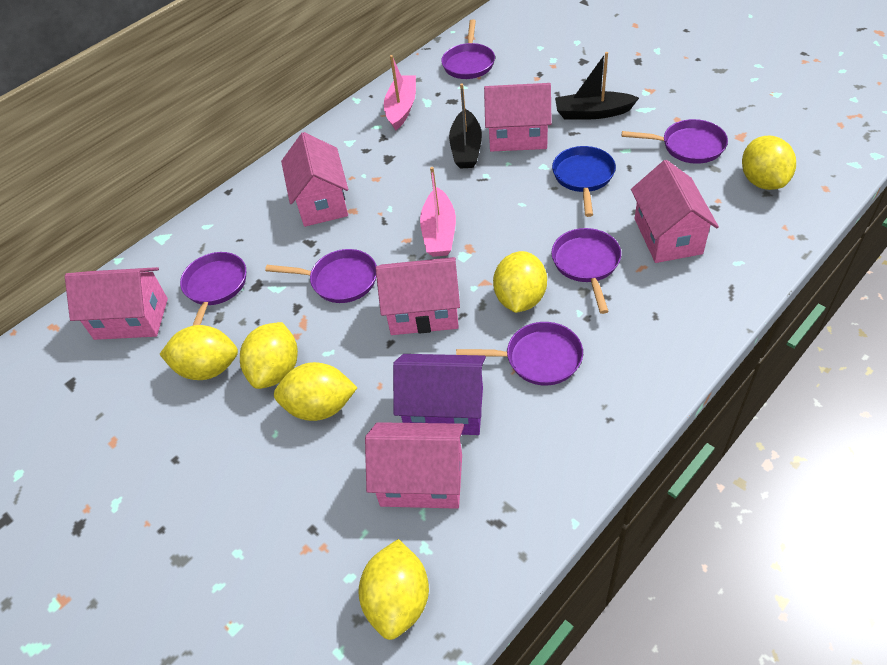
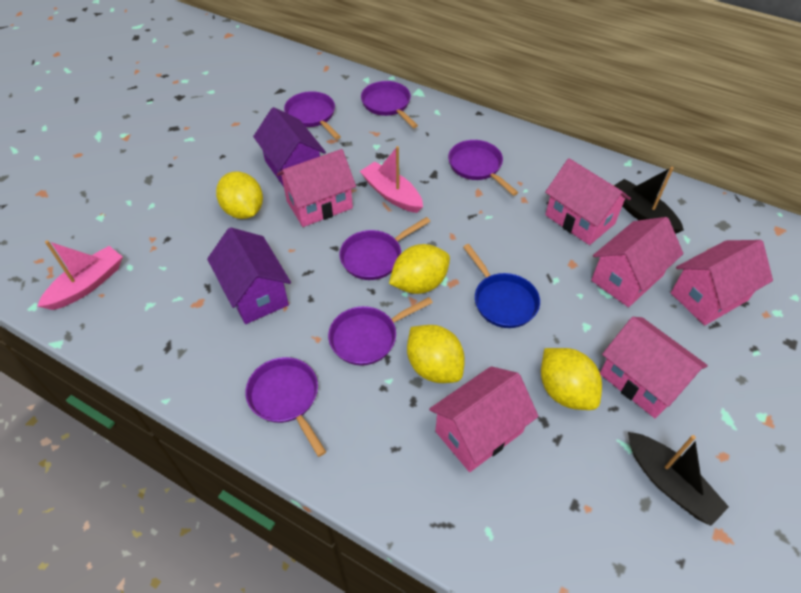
purple house: [393,354,486,435] = 1 -> [207,227,291,324] [253,107,326,187] = 2
yellow lemon: [159,325,238,380] [240,322,298,389] [274,362,358,421] [359,539,429,640] [493,251,547,313] [742,136,796,190] = 6 -> [216,171,263,219] [389,244,450,294] [407,325,465,383] [541,348,602,410] = 4

